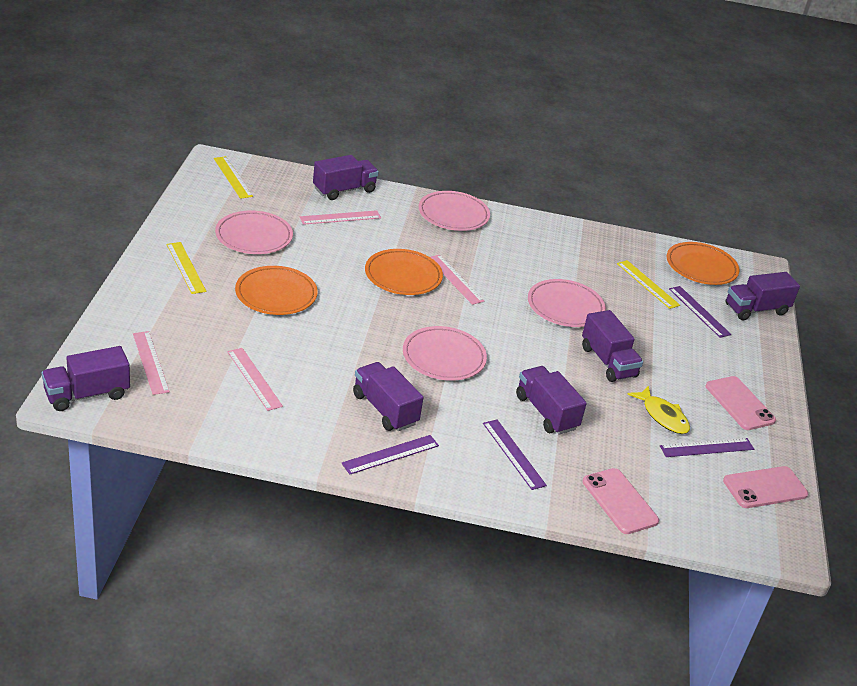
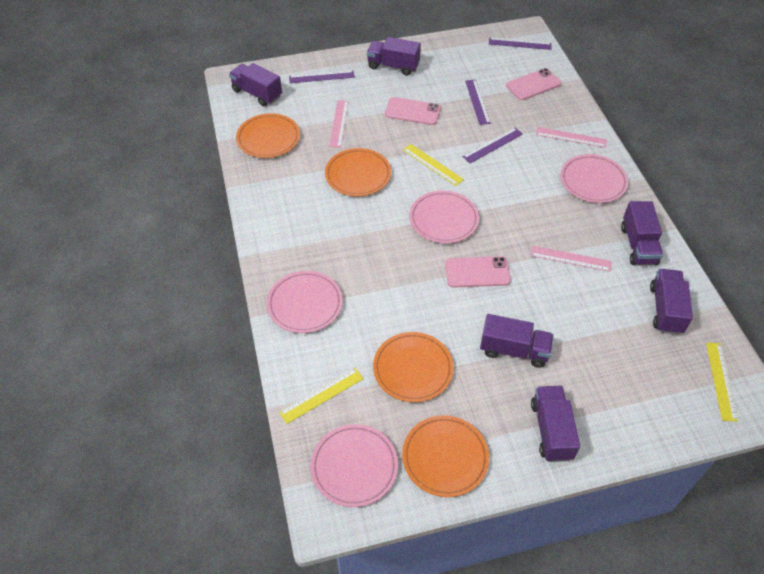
orange plate: [235,266,318,315] [365,249,443,295] [667,242,739,285] = 3 -> [236,113,300,158] [325,148,391,196] [373,332,454,402] [402,415,489,497] = 4
pink ruler: [133,331,170,395] [227,348,283,411] [300,210,381,225] [430,255,484,305] = 4 -> [329,100,349,148] [531,246,612,272] [536,127,607,148] = 3
yellow fish: [627,385,690,434] = 1 -> none = 0

